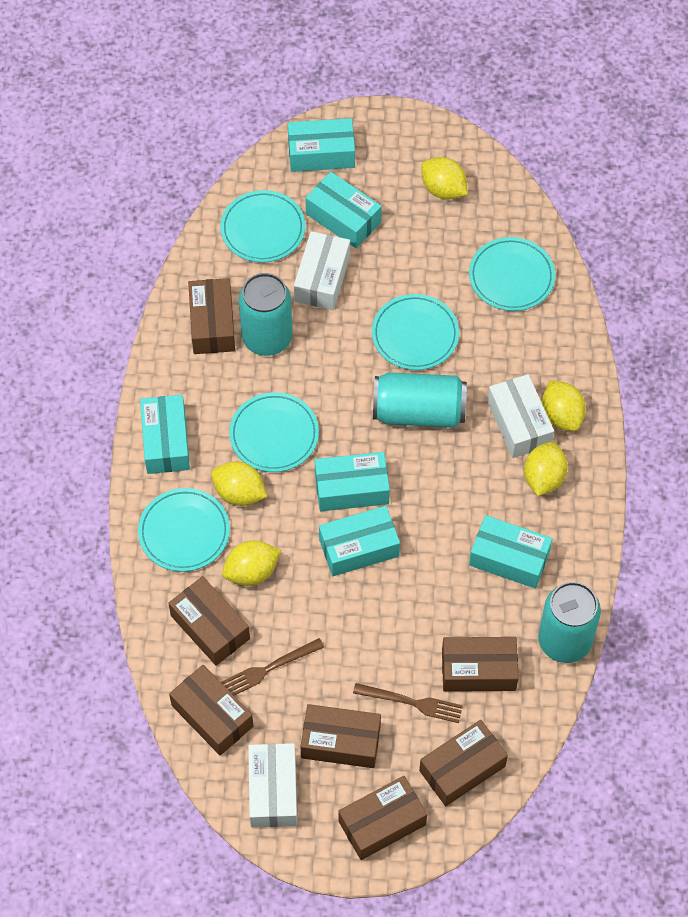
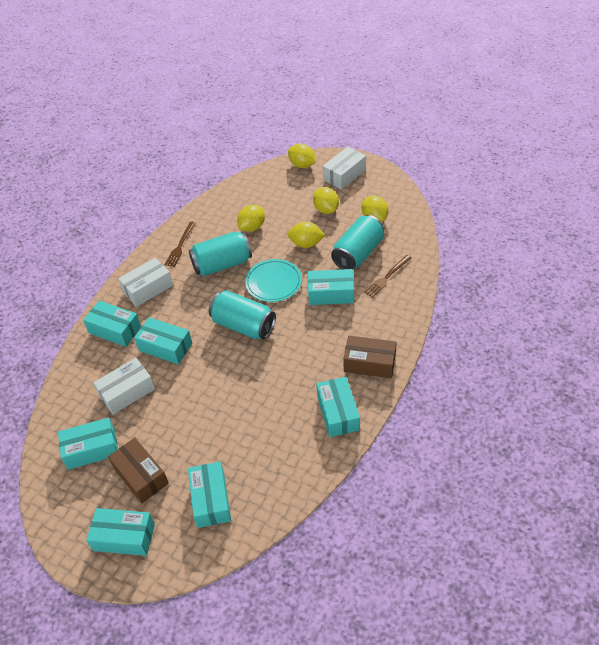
brown box: [168,576,250,666] [169,665,253,756] [188,278,235,354] [300,704,381,768] [338,776,427,860] [419,720,508,806] [442,637,519,692] = 7 -> [108,438,169,503] [343,336,397,378] = 2
turquoise box: [140,395,190,474] [288,118,355,172] [305,172,382,248] [315,452,390,511] [319,506,400,576] [469,515,552,589] = 6 -> [58,418,118,470] [83,300,141,347] [86,508,155,556] [134,317,192,365] [188,462,231,528] [308,269,354,305] [316,377,360,437] = 7
turquoise plate: [138,488,230,572] [220,190,305,262] [229,392,319,472] [372,294,459,370] [469,237,555,311] = 5 -> [245,259,302,302] = 1

